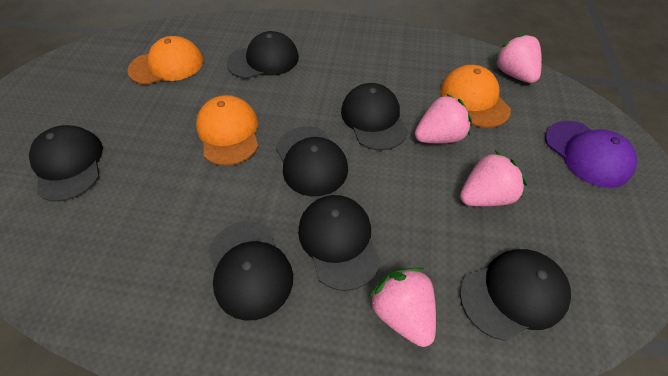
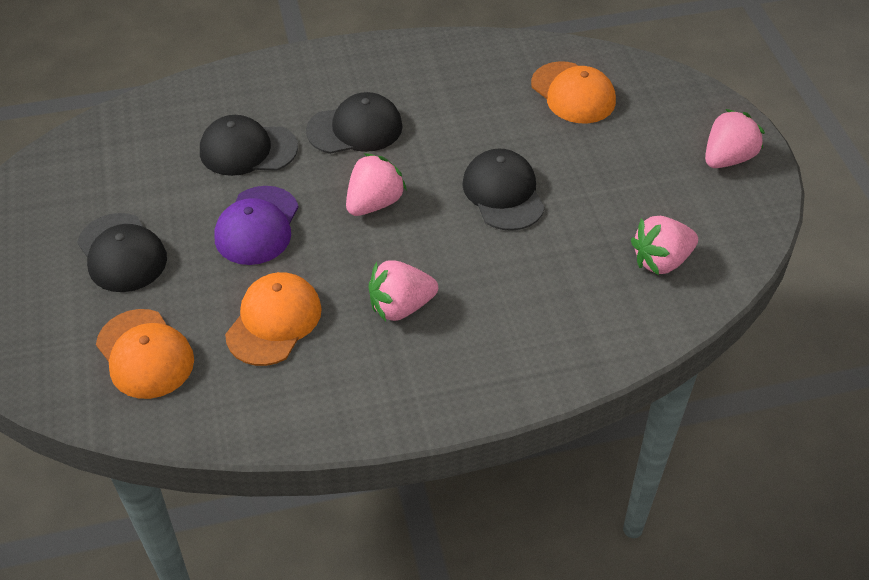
black cap: [29,125,103,202] [208,221,293,321] [227,31,299,79] [276,126,348,196] [298,195,381,291] [341,83,408,150] [460,249,571,341] = 7 -> [77,213,167,292] [200,115,298,176] [306,92,403,154] [462,148,545,231] = 4

